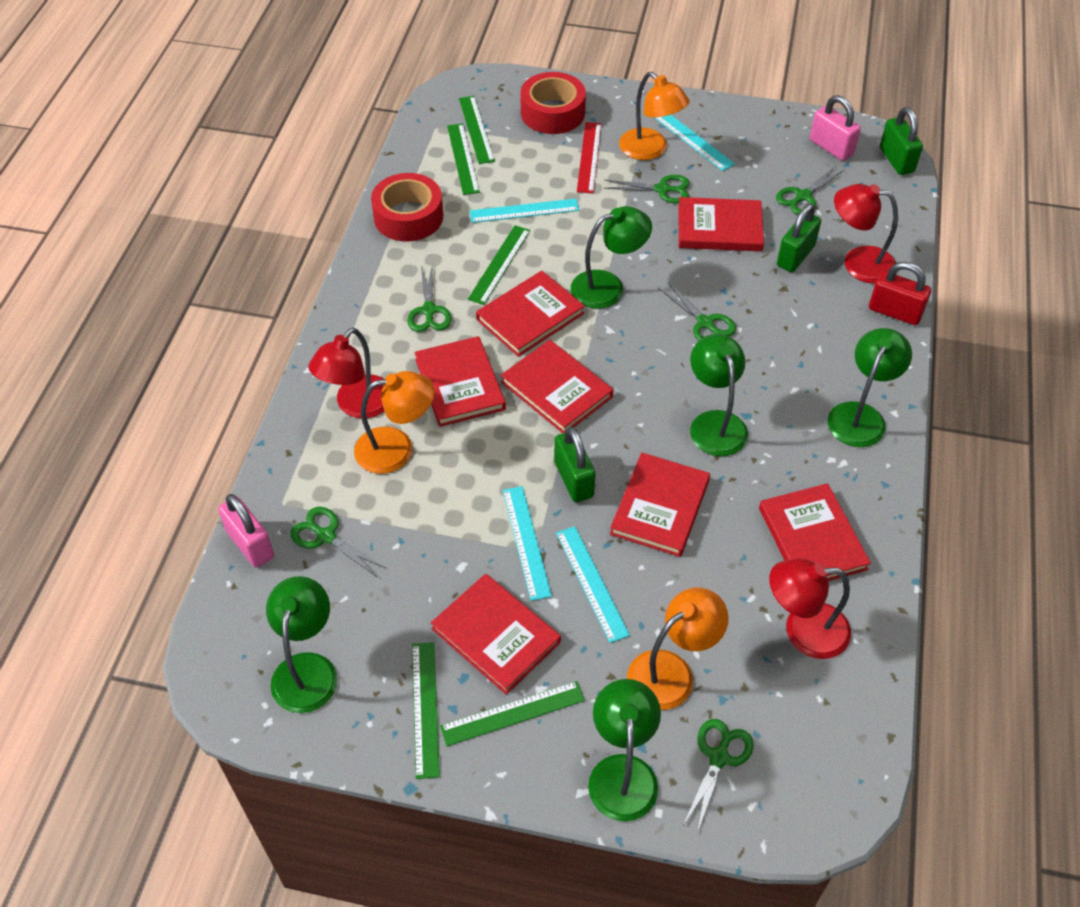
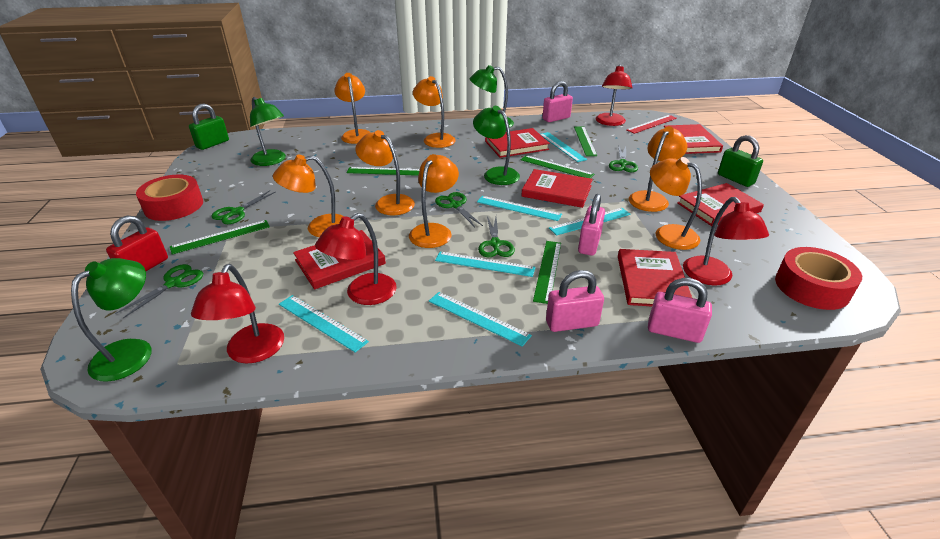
green lamp: [266,576,337,713] [571,206,652,309] [588,679,661,821] [690,334,748,456] [828,328,912,447] = 5 -> [71,258,151,382] [250,97,286,166] [470,65,514,128] [473,106,520,185] = 4
green padlock: [554,427,596,502] [777,204,821,272] [880,107,923,175] = 3 -> [189,104,229,150] [718,135,763,187] = 2
green scissors: [291,507,386,577] [407,263,452,332] [604,175,690,203] [659,282,736,341] [683,719,754,833] [776,166,844,215] = 6 -> [115,264,203,318] [211,190,275,224] [435,192,483,227] [478,216,515,257] [609,147,638,172] = 5
orange lamp: [354,371,434,474] [619,72,690,160] [627,587,729,710] = 3 -> [273,155,343,237] [334,73,371,144] [355,130,415,215] [409,154,459,248] [413,76,456,148] [629,126,687,212] [650,157,702,250] = 7
pink padlock: [218,494,274,568] [810,95,861,161] = 2 -> [542,81,573,122] [546,270,604,332] [578,194,605,256] [648,278,712,343] = 4
red book: [415,336,506,427] [431,574,561,695] [476,271,585,357] [501,340,613,433] [610,453,710,557] [678,197,764,251] [759,483,871,581] = 7 -> [293,230,386,290] [485,128,550,158] [522,169,593,208] [618,249,692,306] [664,124,723,154] [677,183,764,226] = 6
red lamp: [308,328,385,419] [769,558,851,659] [834,184,898,284] = 3 -> [191,264,284,364] [315,213,397,305] [596,65,633,126] [683,197,769,285] = 4
turquoise ruler: [470,199,579,223] [503,486,552,601] [556,526,630,643] [654,115,735,171] = 4 -> [279,295,369,353] [429,292,532,347] [435,252,536,277] [477,196,562,221] [540,132,587,162] [549,208,631,236] = 6

